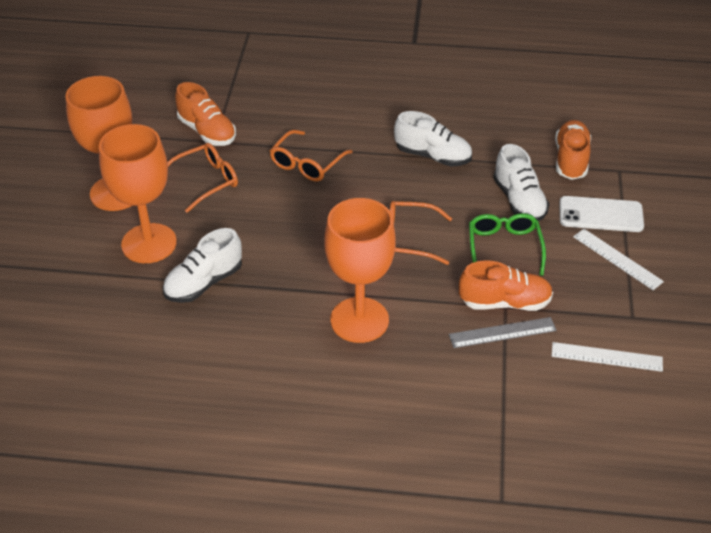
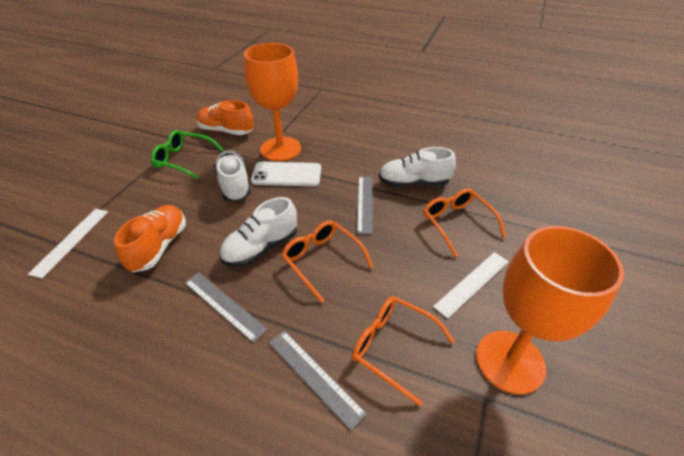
grey ruler: [449,317,557,348] = 1 -> [185,272,268,343] [269,331,367,431] [357,176,373,234] = 3
orange goblet: [65,76,133,211] [99,124,177,263] [324,198,396,343] = 3 -> [244,43,301,161] [476,226,624,394] = 2
orange shoe: [175,82,236,146] [459,260,553,311] [555,120,591,180] = 3 -> [114,205,186,272] [196,100,254,135] = 2

